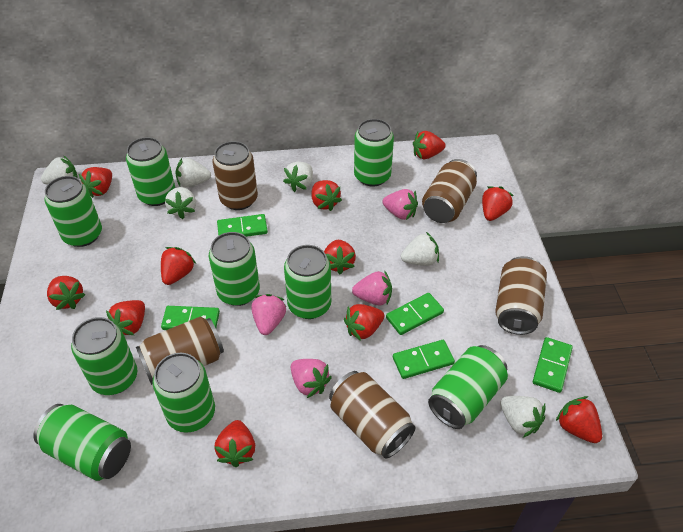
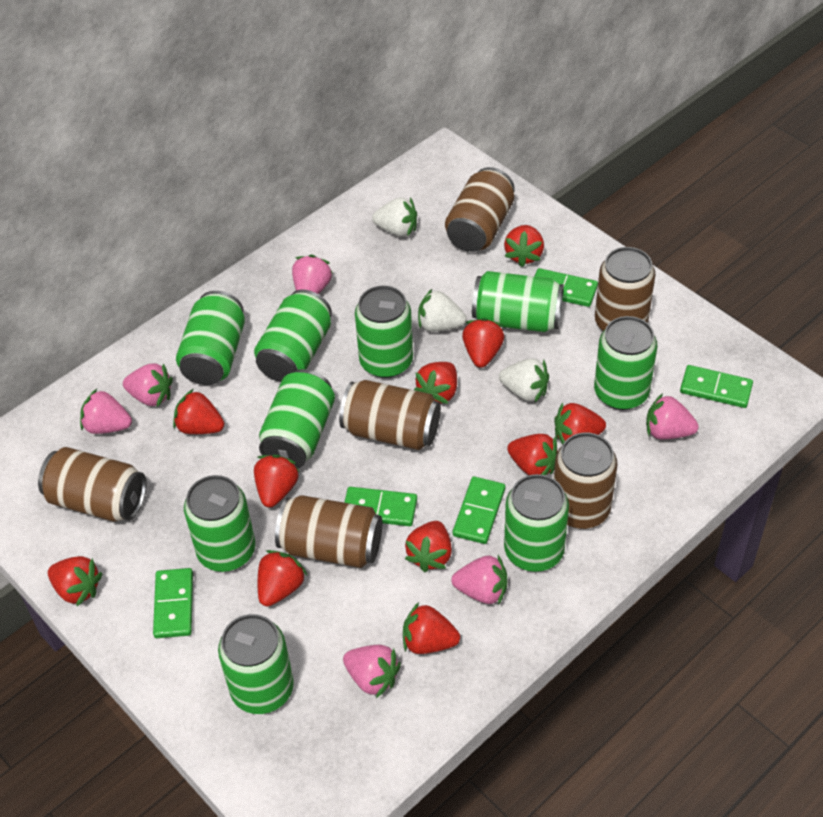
brown can: [136,316,224,385] [213,141,258,210] [329,371,416,459] [422,159,477,223] [495,256,547,335] = 5 -> [38,447,146,522] [275,495,382,568] [339,380,441,450] [445,167,515,252] [554,433,617,529] [595,247,655,331] = 6
pink strawberry: [251,294,286,335] [291,359,332,398] [352,270,392,306] [382,189,418,220] = 4 -> [80,389,132,434] [123,363,173,407] [292,255,333,294] [343,645,401,698] [451,555,507,605] [646,393,699,440] = 6
white strawberry: [41,156,78,185] [165,187,196,219] [175,158,211,188] [283,162,313,192] [401,232,439,266] [500,396,545,437] = 6 -> [372,197,417,237] [418,288,466,332] [499,358,549,402] = 3

